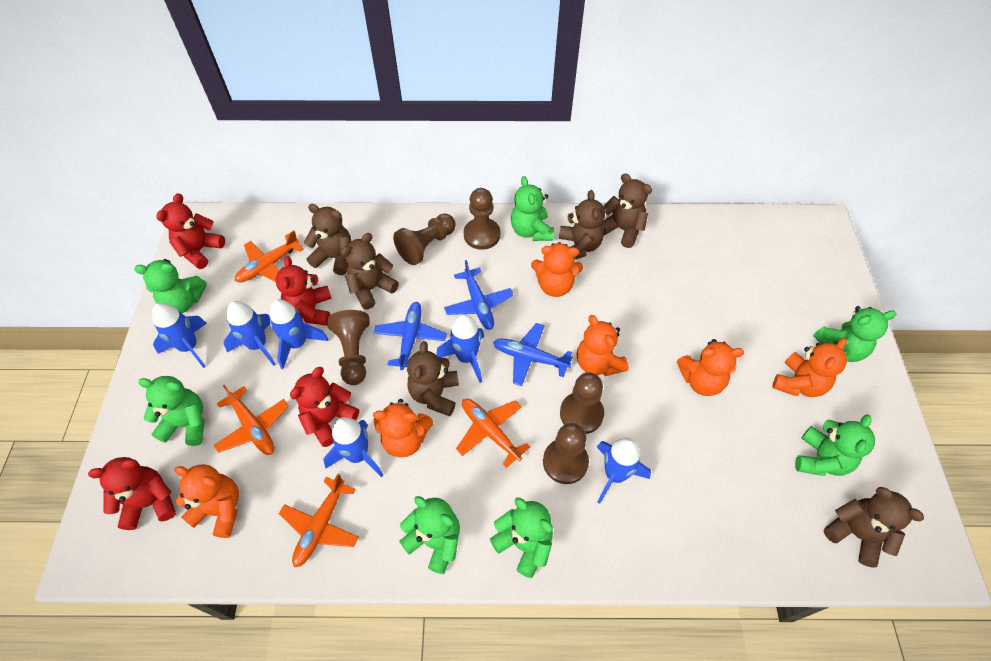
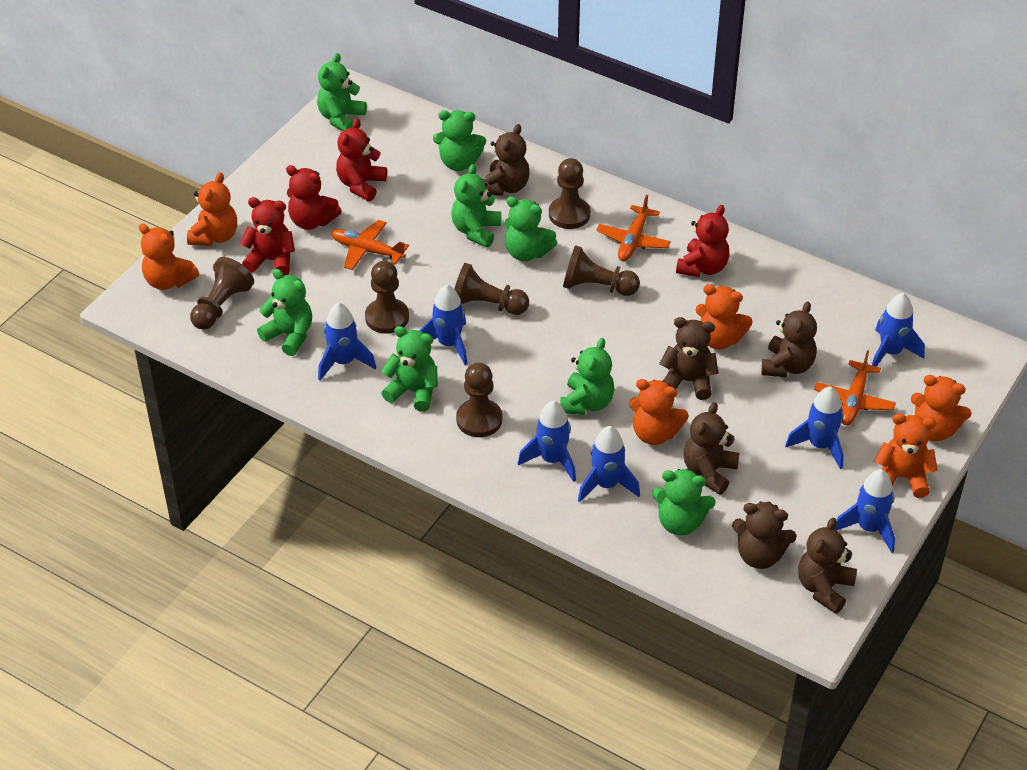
blue plane: [374,302,447,370] [444,260,513,330] [493,323,572,386] = 3 -> none = 0
blue rocket: [152,303,207,368] [224,301,276,366] [270,299,328,369] [323,417,383,477] [436,314,484,383] [597,438,651,504] = 6 -> [318,302,376,380] [419,285,467,365] [518,401,576,482] [578,426,640,502] [785,386,844,469] [835,469,895,553] [872,293,925,367] = 7
brown pawn: [327,310,370,385] [393,214,456,265] [464,188,500,250] [543,423,589,484] [560,372,604,434] = 5 -> [190,257,254,330] [365,261,409,334] [454,263,529,315] [456,362,502,437] [549,158,590,229] [563,245,640,296] = 6
green teddy bear: [134,259,207,313] [138,376,204,446] [399,496,460,574] [490,498,553,578] [511,176,554,241] [795,414,875,476] [813,306,896,362] = 7 -> [257,269,312,356] [317,53,367,131] [381,326,438,412] [433,110,486,171] [451,164,501,247] [504,196,557,261] [560,338,615,415] [652,469,716,535] = 8
orange plane: [214,385,289,455] [235,231,304,282] [279,474,358,568] [456,399,530,468] = 4 -> [331,220,409,270] [596,195,671,261] [814,350,896,425] = 3

